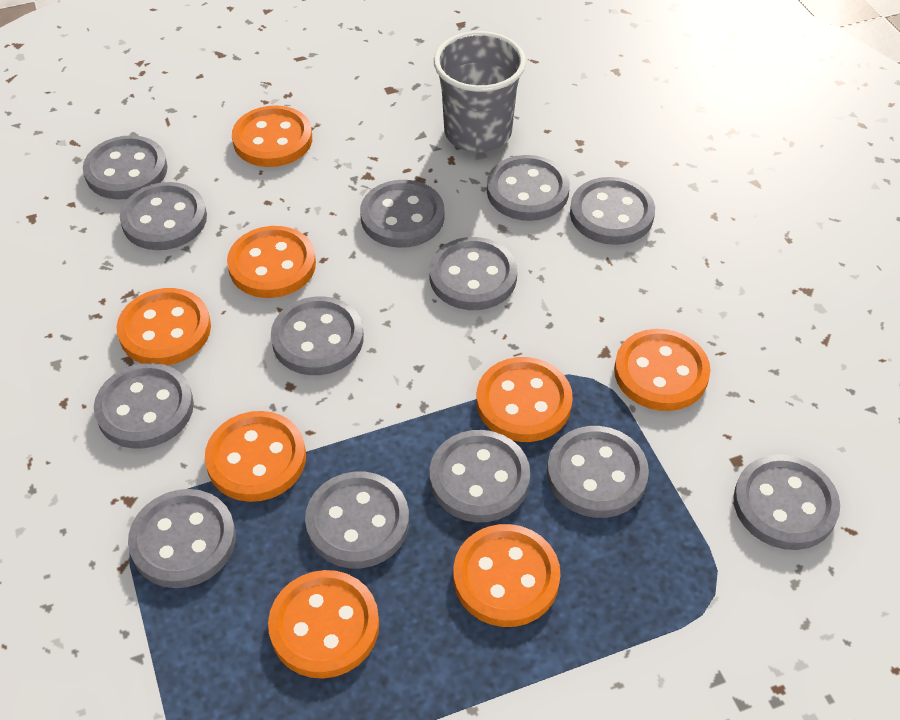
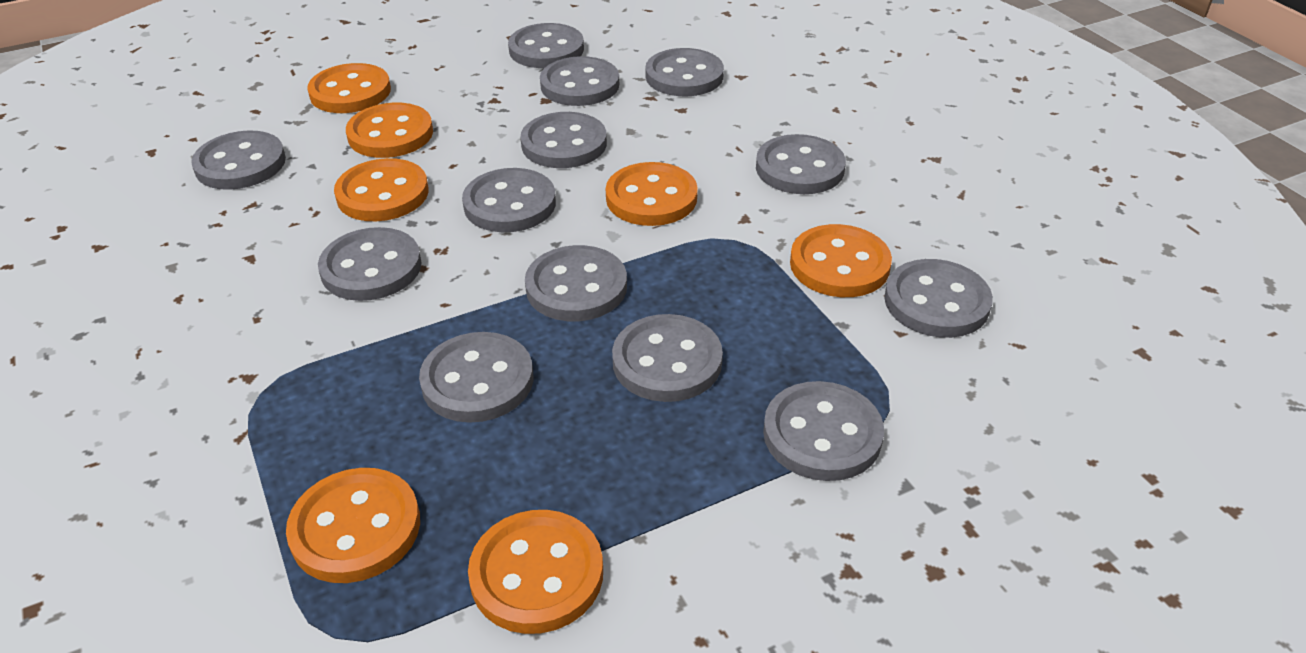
grey cup: [434,31,526,152] = 1 -> none = 0
orange button: [116,288,211,365] [205,411,306,502] [227,226,316,298] [232,105,312,167] [268,570,379,678] [453,524,561,627] [476,357,573,442] [614,329,711,411] = 8 -> [286,468,420,583] [307,63,391,113] [334,158,429,221] [346,103,433,158] [468,510,603,634] [606,162,698,226] [790,224,892,297] = 7

